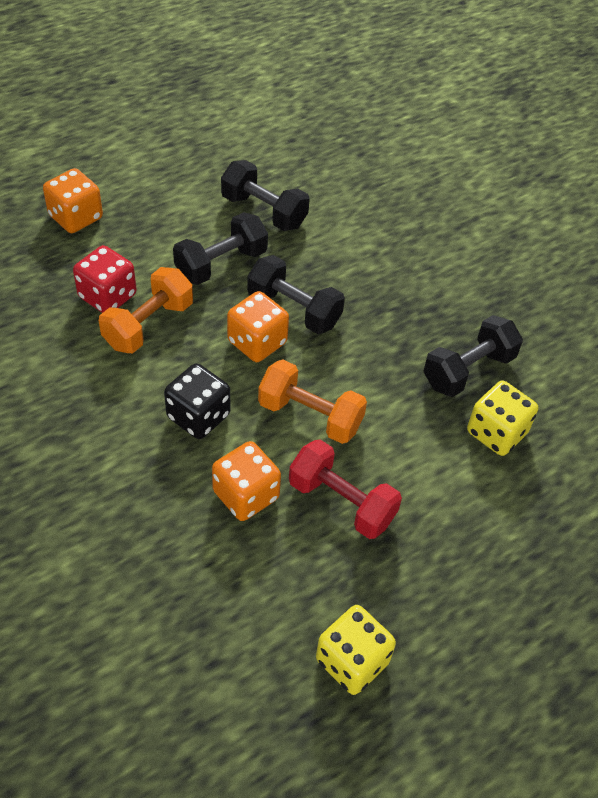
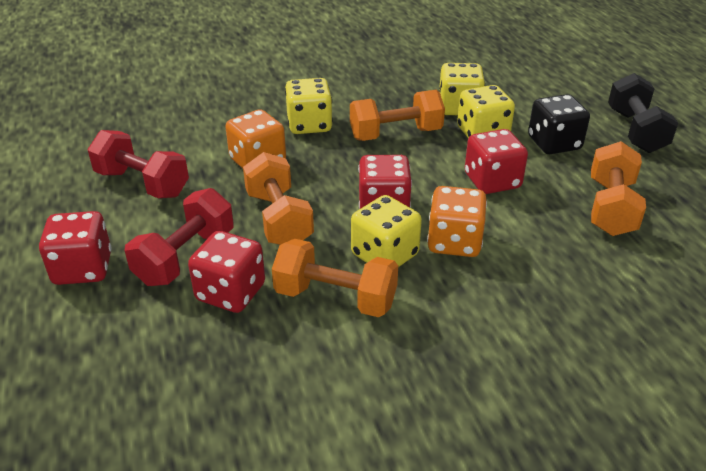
black dumbbell: [173,212,268,285] [221,160,310,231] [247,255,345,334] [423,315,523,397] = 4 -> [608,73,678,153] = 1
orange dice: [43,168,103,233] [212,441,281,521] [227,291,289,362] = 3 -> [225,109,286,169] [427,186,487,257] = 2
orange dumbbell: [99,267,193,353] [258,360,367,444] = 2 -> [243,152,314,245] [272,239,398,317] [350,90,445,141] [591,141,646,236] = 4
red dice: [73,245,137,313] = 1 -> [39,211,112,285] [188,231,265,313] [358,155,412,209] [465,129,528,194] = 4
red dumbbell: [289,439,402,539] = 1 -> [88,130,189,198] [125,188,234,286] = 2
yellow dice: [316,605,396,695] [467,380,538,456] = 2 -> [285,78,333,134] [351,195,422,267] [439,63,485,115] [457,85,515,138] = 4

